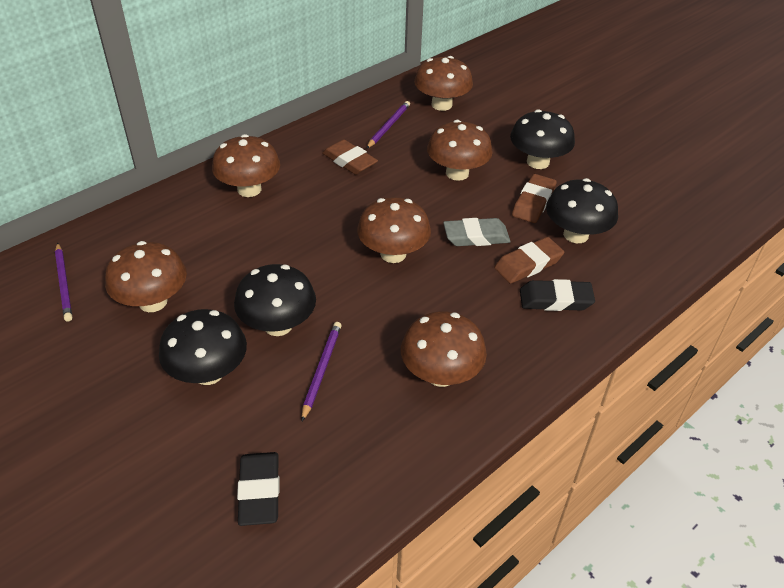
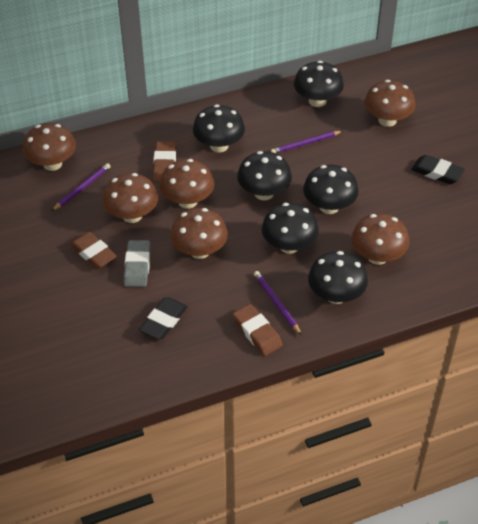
black mushroom: [159,309,247,385] [234,264,316,336] [510,109,575,169] [546,178,618,243] = 4 -> [193,104,245,153] [237,151,292,200] [262,203,319,254] [294,61,344,107] [303,165,359,214] [308,251,368,304] = 6

